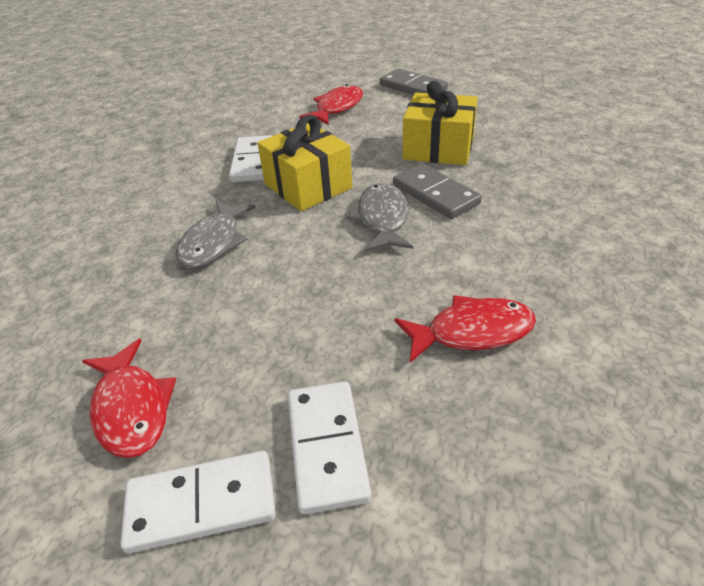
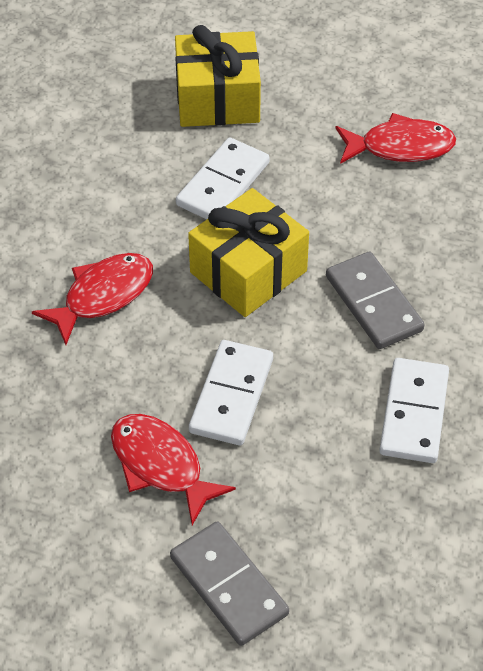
grey fish: [176,200,256,269] [347,183,413,252] = 2 -> none = 0

